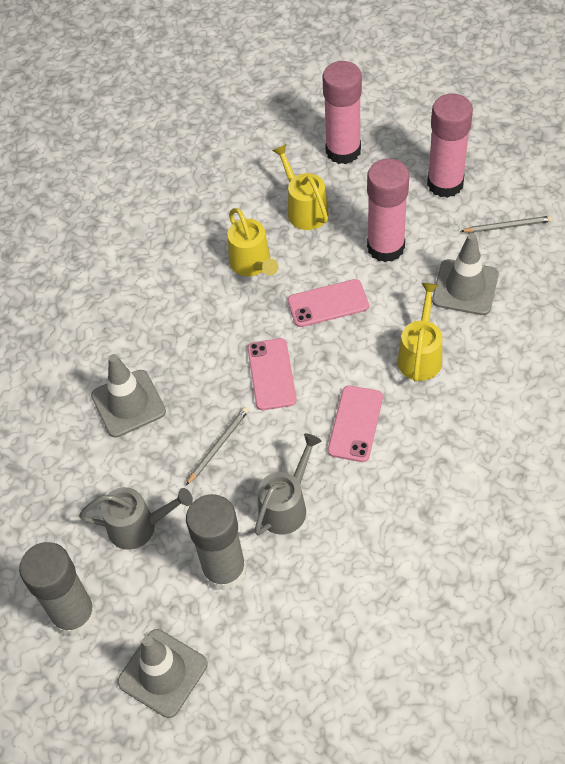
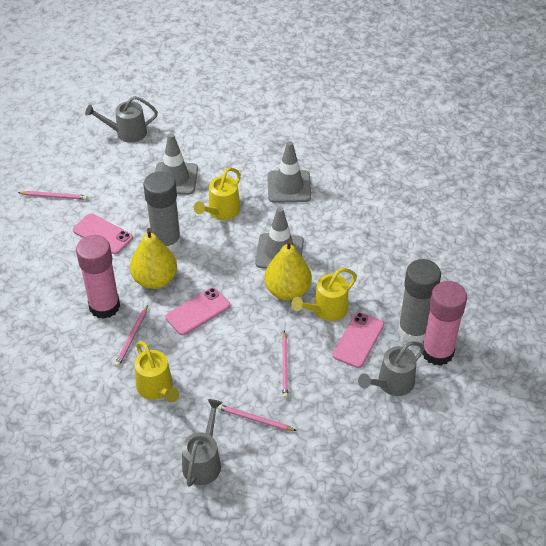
grey pencil: [186,407,249,485] [461,216,553,233] = 2 -> none = 0
grey watering can: [79,487,193,550] [254,433,321,535] = 2 -> [85,96,158,143] [182,399,223,487] [358,341,425,396] = 3
pink glue stick: [322,61,362,164] [367,159,409,262] [427,94,473,198] = 3 -> [76,235,120,319] [422,281,467,366] = 2
pink pencil: none = 0 -> [18,191,87,200] [115,305,148,367] [217,404,297,431] [282,331,288,398] = 4
yellow pear: none = 0 -> [130,228,177,289] [264,239,312,300] = 2

